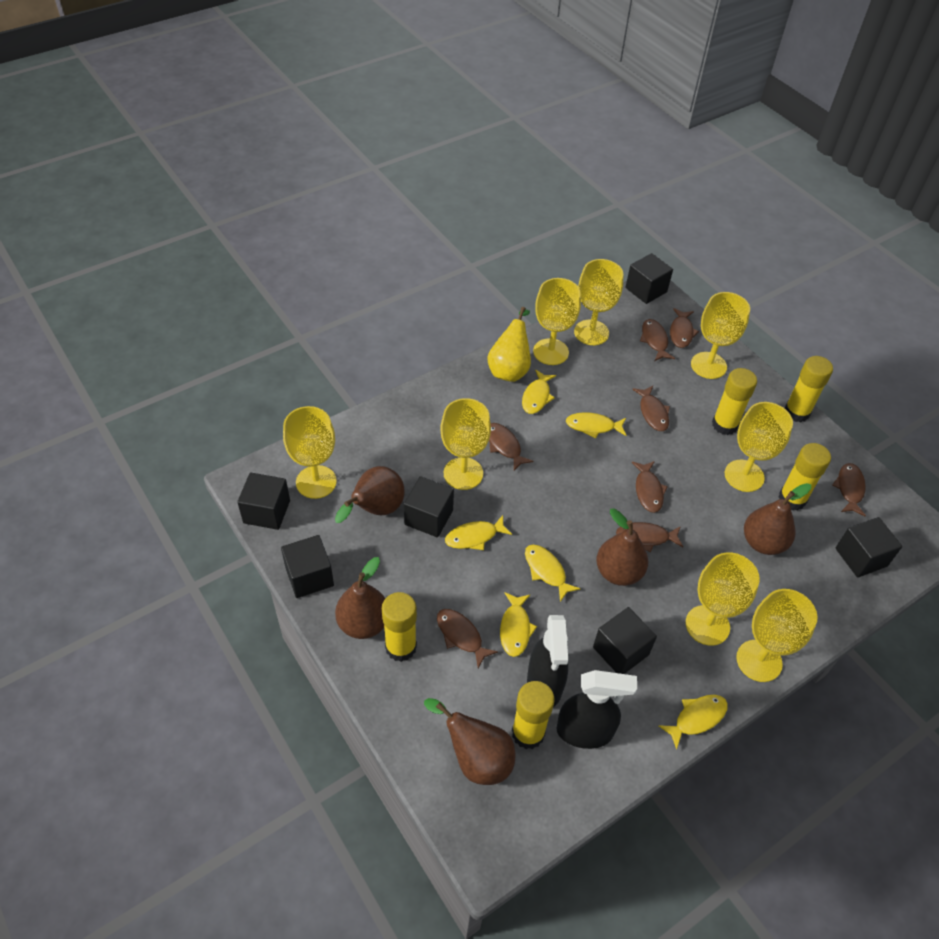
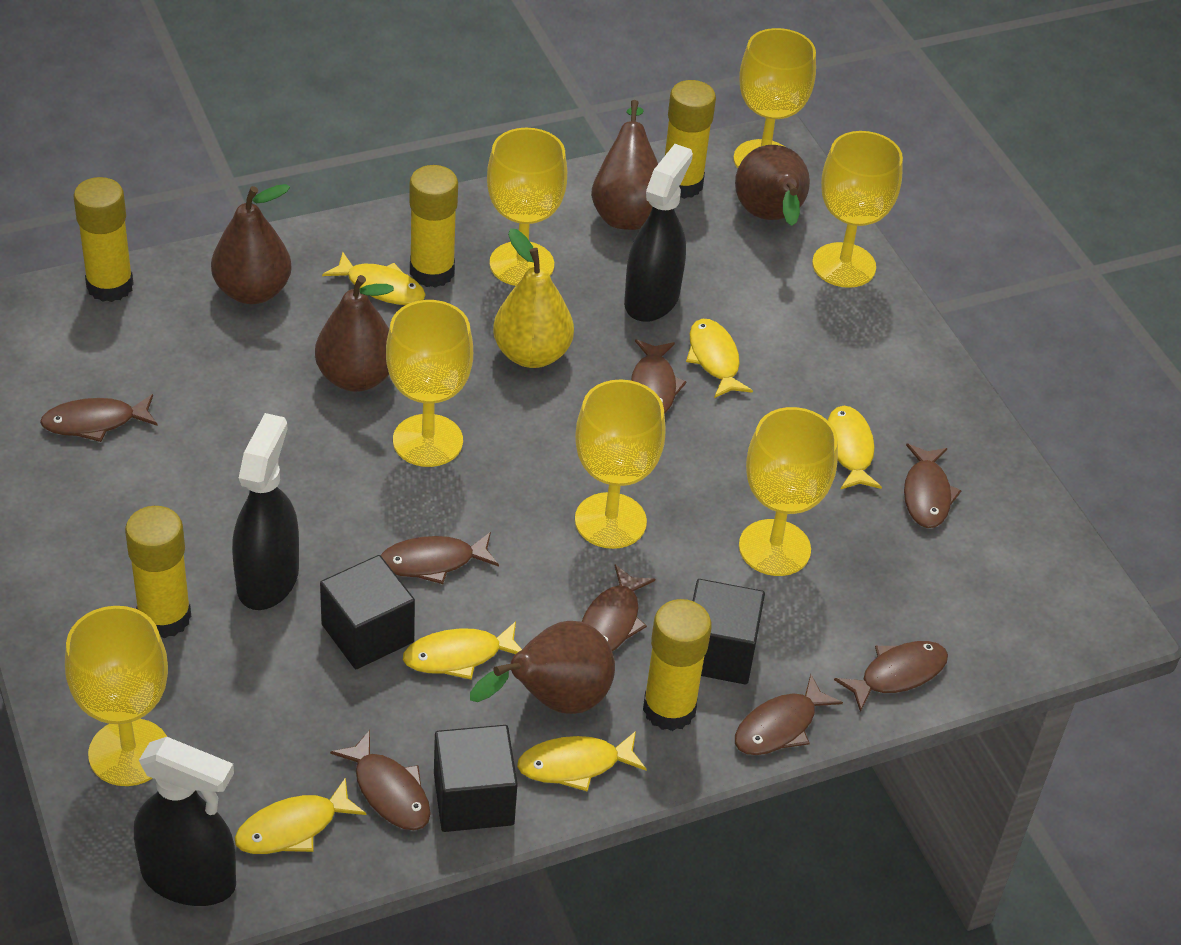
black cube: [237,472,290,530] [281,535,334,598] [404,476,454,537] [593,607,657,674] [625,253,673,304] [836,517,902,578] = 6 -> [320,555,415,669] [434,725,518,832] [693,579,765,685] = 3
black spray bottle: [527,615,568,707] [557,670,637,749] = 2 -> [134,737,236,906] [232,413,299,610] [624,144,693,322] = 3
yellow goblet: [283,406,337,499] [440,398,491,490] [533,278,581,365] [574,259,623,345] [685,552,760,646] [691,292,750,379] [725,402,793,492] [736,589,818,682] = 8 -> [65,606,168,786] [386,300,473,467] [487,128,567,286] [575,380,666,549] [733,28,816,168] [739,407,838,576] [812,131,903,288] = 7

